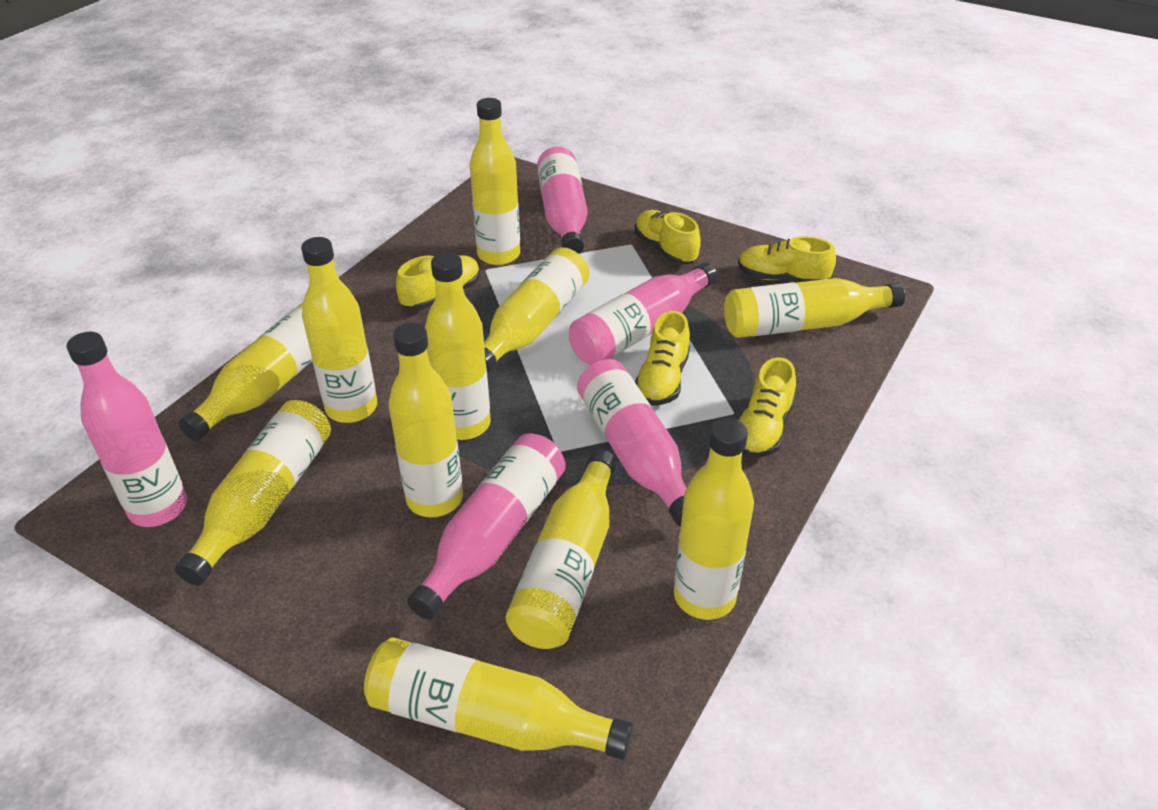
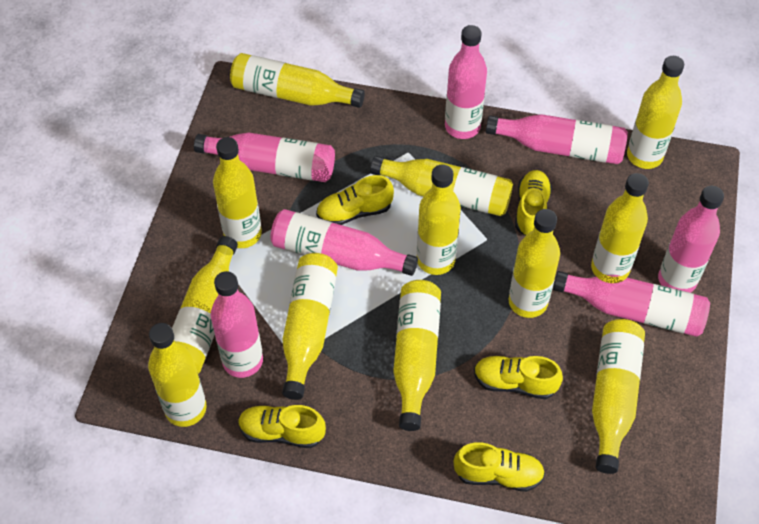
pink bottle: [67,332,187,527] [407,434,566,620] [537,147,588,254] [569,262,717,365] [577,359,686,526] = 5 -> [194,133,335,182] [211,271,263,378] [270,209,418,276] [445,25,487,139] [486,114,628,164] [553,271,710,337] [658,186,724,293] = 7
yellow bottle: [175,400,331,586] [178,302,312,441] [301,237,377,423] [364,638,633,760] [388,323,463,517] [425,252,491,440] [470,98,520,265] [484,247,589,374] [506,450,617,649] [674,418,754,620] [724,278,905,338] = 11 -> [148,323,207,427] [172,236,238,374] [213,137,262,248] [230,53,365,108] [282,253,338,400] [370,156,513,216] [393,280,441,431] [417,165,461,275] [509,209,560,318] [591,173,649,277] [592,319,645,474] [627,56,684,169] = 12

